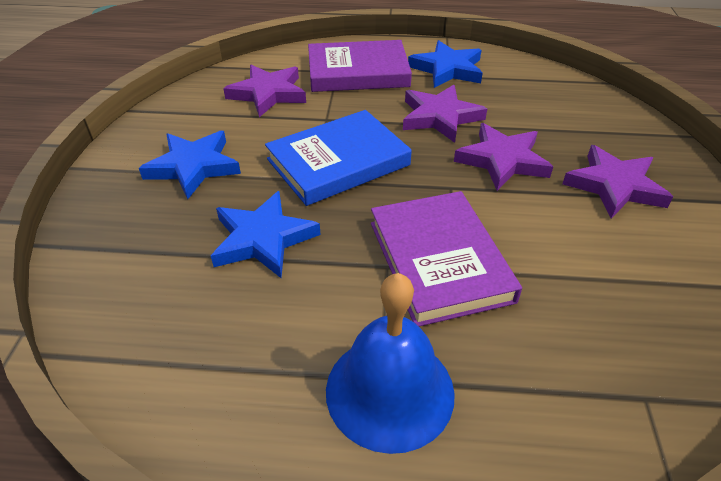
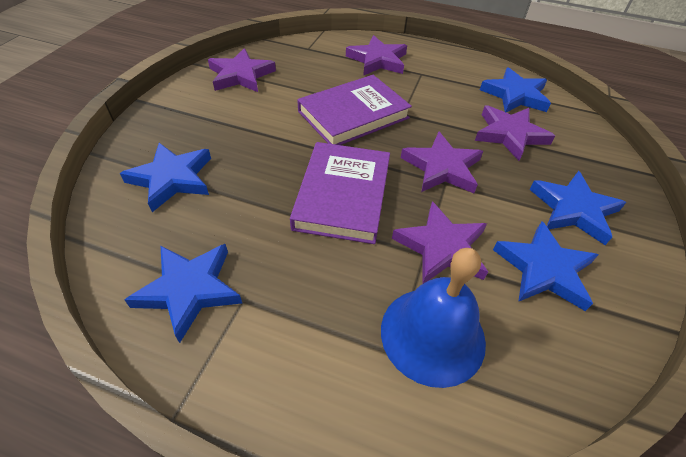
blue book: [265,110,412,206] = 1 -> none = 0
blue star: [139,131,241,199] [211,191,321,278] [408,40,483,88] = 3 -> [120,143,211,212] [124,244,242,343] [480,67,551,113] [493,221,598,311] [529,171,627,245] = 5
purple star: [223,65,306,117] [403,85,487,143] [454,123,553,191] [562,145,673,219] = 4 -> [208,48,276,92] [346,35,407,76] [392,201,488,284] [401,132,483,193] [475,105,555,161] = 5

